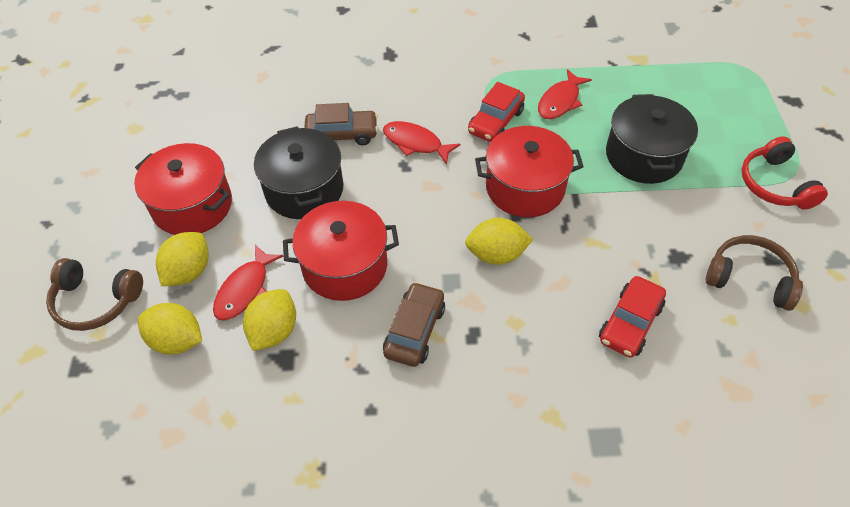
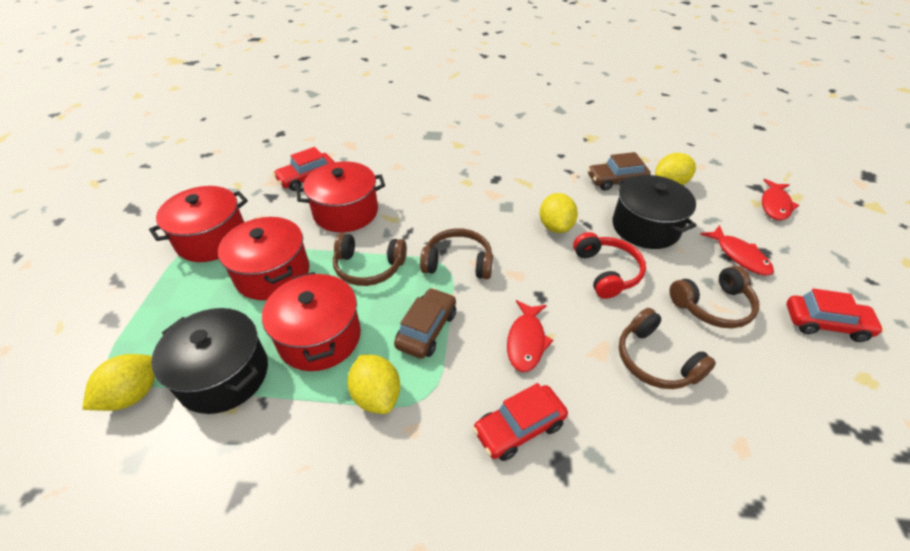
brown headphones: [46,258,143,331] [706,235,803,311] = 2 -> [333,233,407,286] [420,228,493,279] [619,308,716,389] [669,266,759,328] = 4
red car: [468,82,525,142] [599,276,666,358] = 2 -> [273,147,334,191] [473,383,568,461] [787,289,884,342] = 3
red pot: [134,143,232,235] [283,201,399,301] [475,126,584,217] = 3 -> [149,186,248,262] [218,217,309,300] [262,272,361,371] [296,162,385,232] = 4

